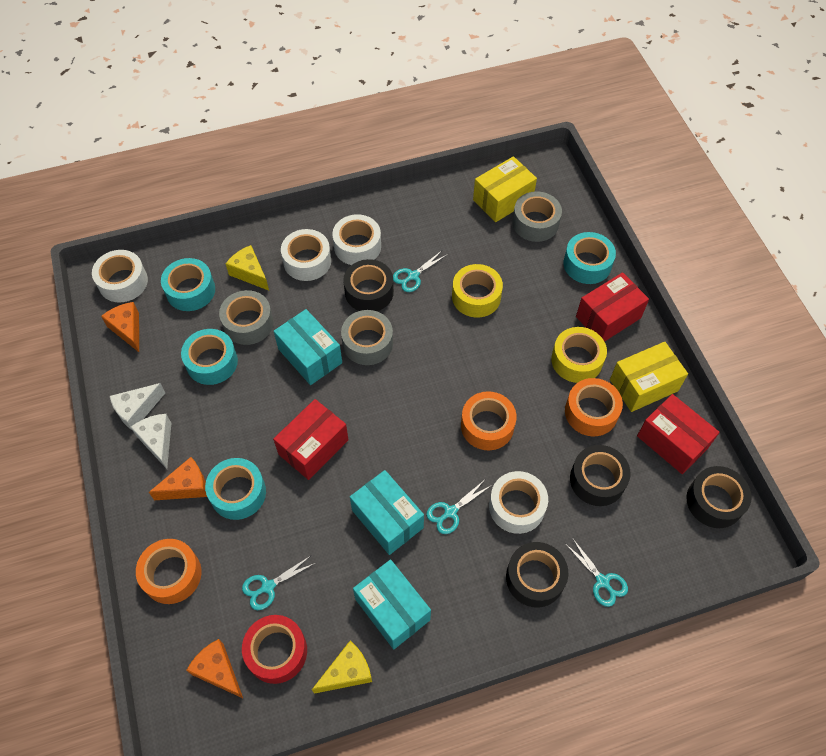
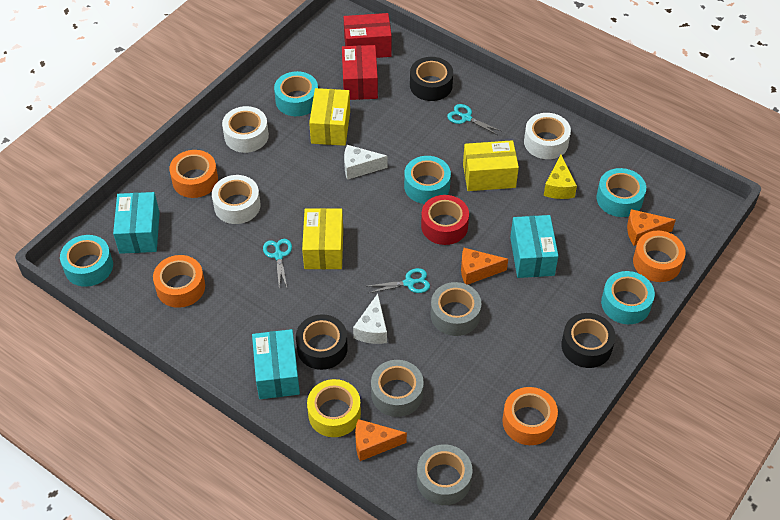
black tape: [343,259,394,311] [506,542,568,608] [570,445,631,506] [686,466,752,528] = 4 -> [296,314,348,370] [410,57,453,101] [561,313,615,368] = 3
orange tape: [136,539,202,604] [461,391,517,450] [565,378,623,436] = 3 -> [153,255,205,308] [169,150,218,198] [502,387,558,445] [633,231,686,282] = 4
red box: [273,399,349,480] [576,272,649,342] [637,394,720,474] = 3 -> [342,45,378,100] [344,13,392,58] = 2
turquoise scissors: [242,556,315,610] [393,251,448,292] [426,481,492,534] [566,538,628,607] = 4 -> [263,239,292,288] [369,268,430,293] [447,104,501,135] = 3
turquoise tape: [161,258,215,311] [181,329,238,385] [205,458,266,520] [563,232,616,284] = 4 -> [60,235,113,287] [274,71,318,116] [404,156,451,204] [596,168,646,217] [601,271,655,324] = 5
white tape: [92,250,148,303] [281,229,331,281] [332,214,381,265] [489,471,548,534] = 4 -> [212,175,261,224] [222,106,269,153] [524,113,571,159] = 3
yellow box: [473,156,537,222] [610,342,688,412] = 2 -> [302,208,343,269] [309,88,350,146] [463,140,519,191] = 3
yellow cheese: [226,245,269,291] [312,641,372,694] = 2 -> [544,155,577,199] = 1
yellow tape: [452,264,503,317] [551,327,607,383] = 2 -> [307,379,361,437] = 1

